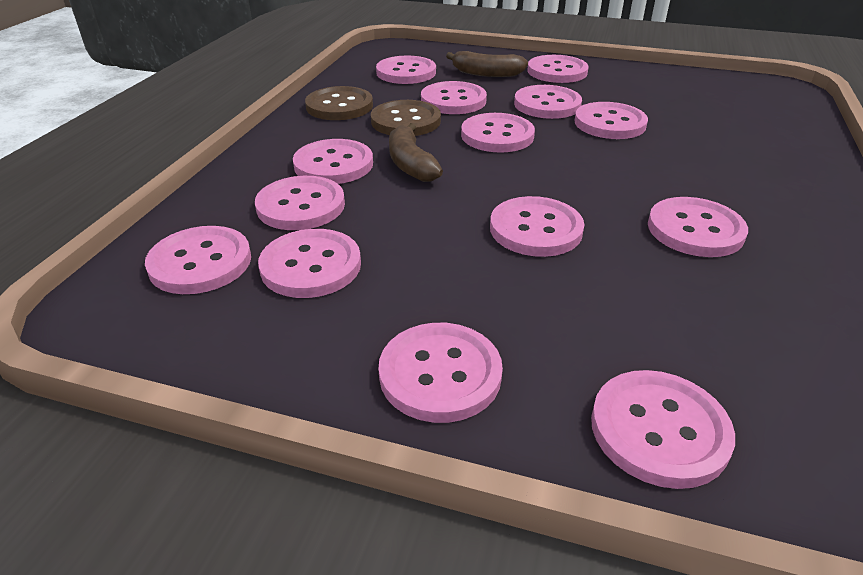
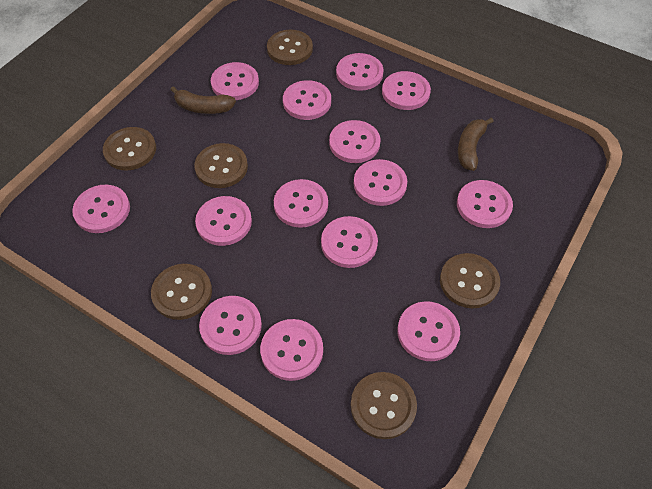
brown button: [305,86,373,120] [371,100,441,136] = 2 -> [103,127,156,170] [151,264,212,320] [194,143,248,188] [267,30,313,65] [351,372,417,439] [440,253,500,308] = 6

